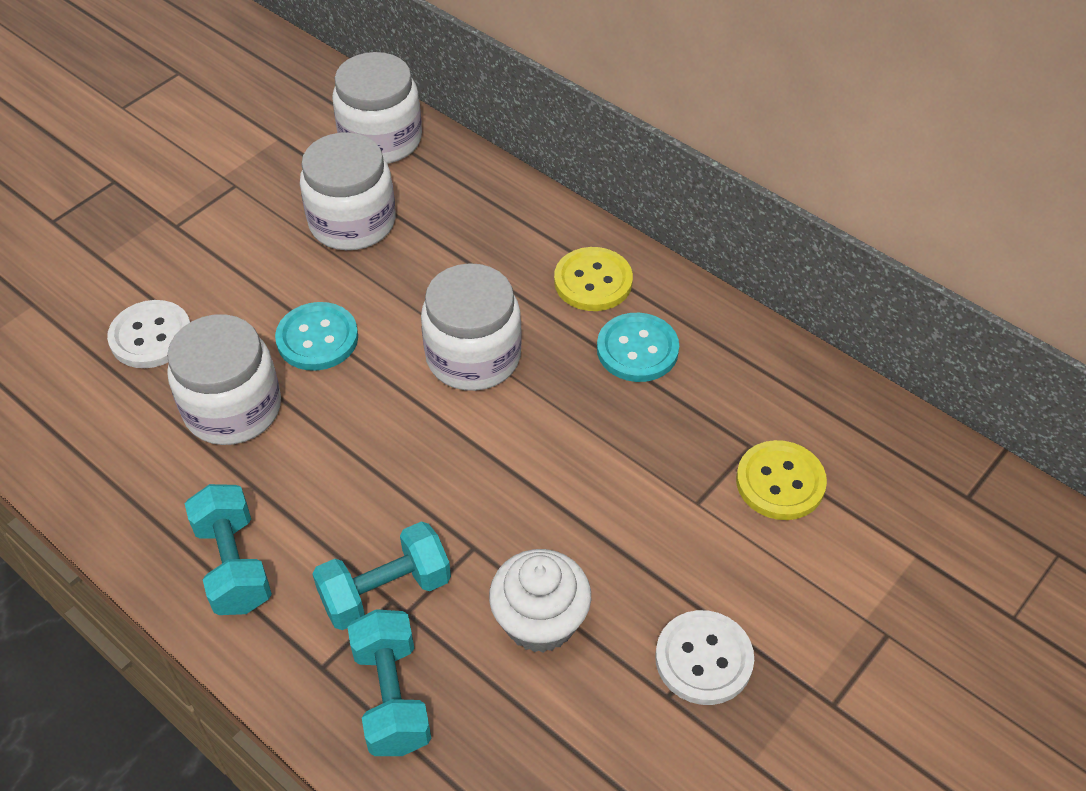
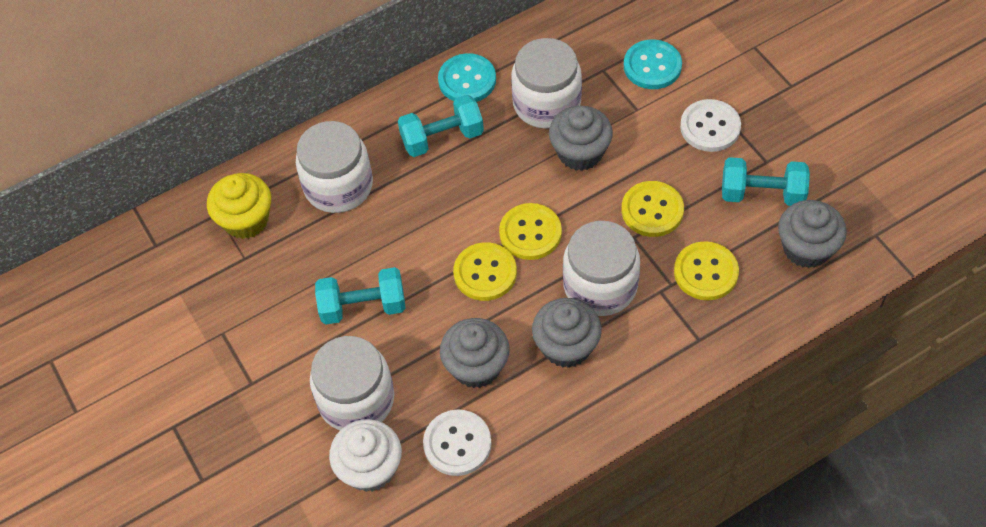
grey cupcake: none = 0 -> [440,318,510,388] [532,298,602,368] [549,106,613,171] [778,200,847,268] = 4
yellow button: [554,247,633,311] [736,440,827,520] = 2 -> [453,242,517,301] [499,203,562,260] [622,181,684,237] [674,241,739,300] = 4
yellow cupcake: none = 0 -> [207,173,271,239] = 1

